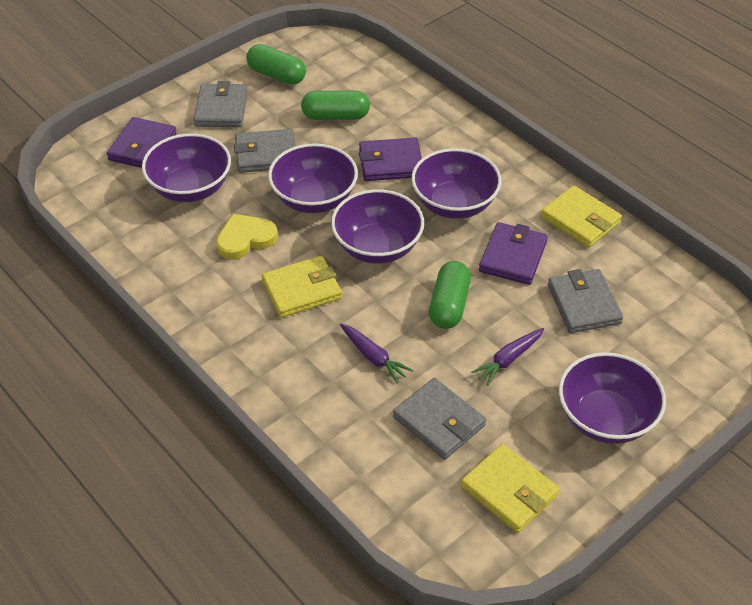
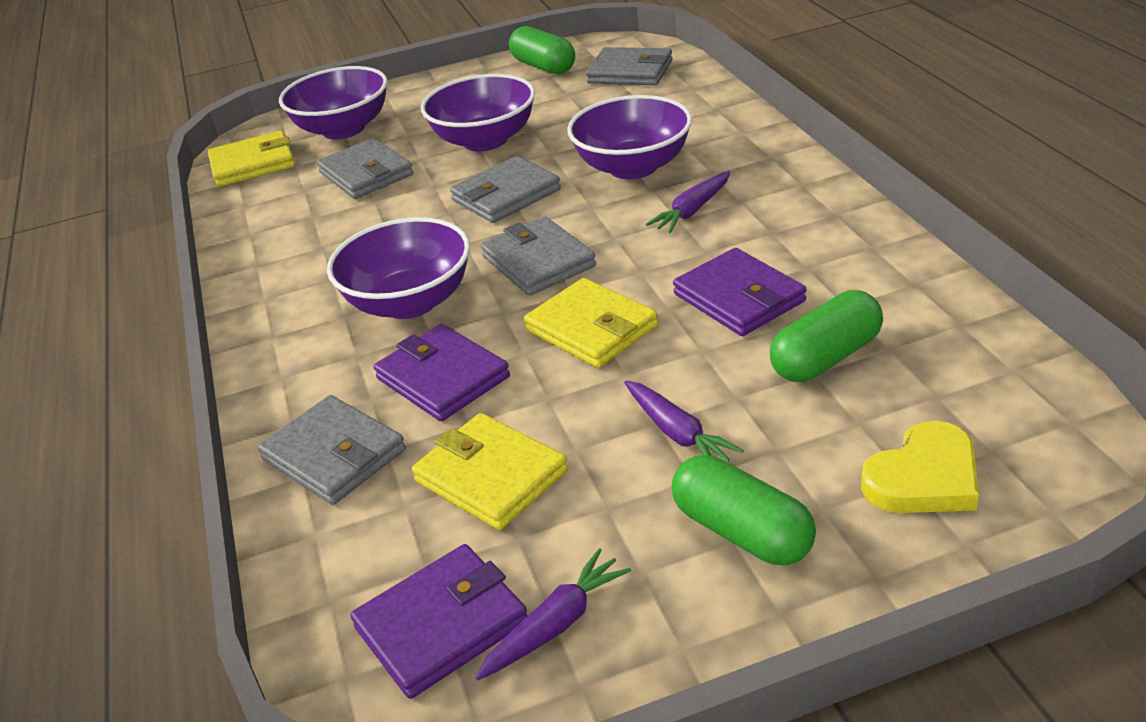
grey wallet: [194,81,248,127] [234,129,296,173] [393,378,486,460] [548,269,623,333] = 4 -> [258,395,406,505] [317,138,413,199] [450,156,561,223] [481,217,596,296] [586,47,673,85] = 5
purple bowl: [142,133,231,202] [268,143,358,213] [331,189,424,264] [411,148,501,219] [559,352,666,444] = 5 -> [279,66,387,139] [327,217,470,319] [421,74,535,151] [567,95,692,179] = 4
purple carrot: [340,323,413,384] [471,328,544,386] = 2 -> [475,548,631,680] [624,380,744,462] [646,171,730,233] = 3

